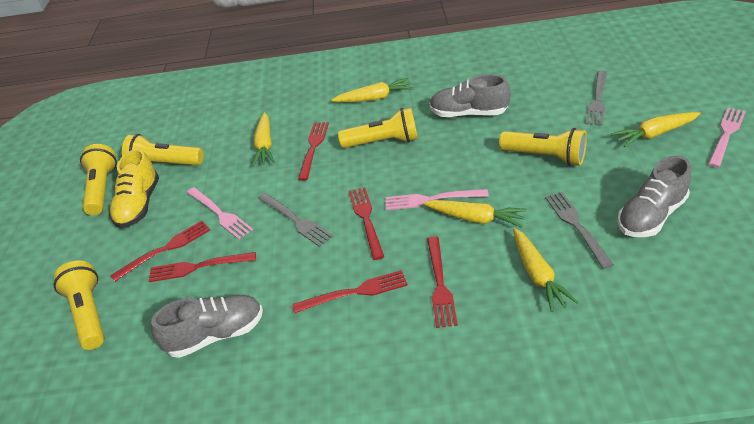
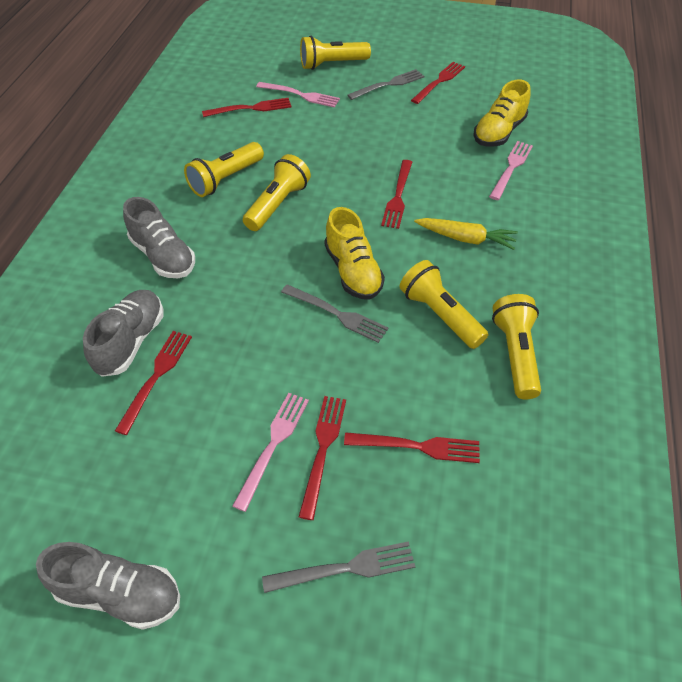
yellow carrot: [252,112,275,167] [331,78,414,102] [423,200,527,228] [513,228,579,312] [611,112,701,147] = 5 -> [414,218,518,250] = 1
yellow shoe: [109,149,159,228] = 1 -> [325,207,385,300] [474,80,530,147] = 2

